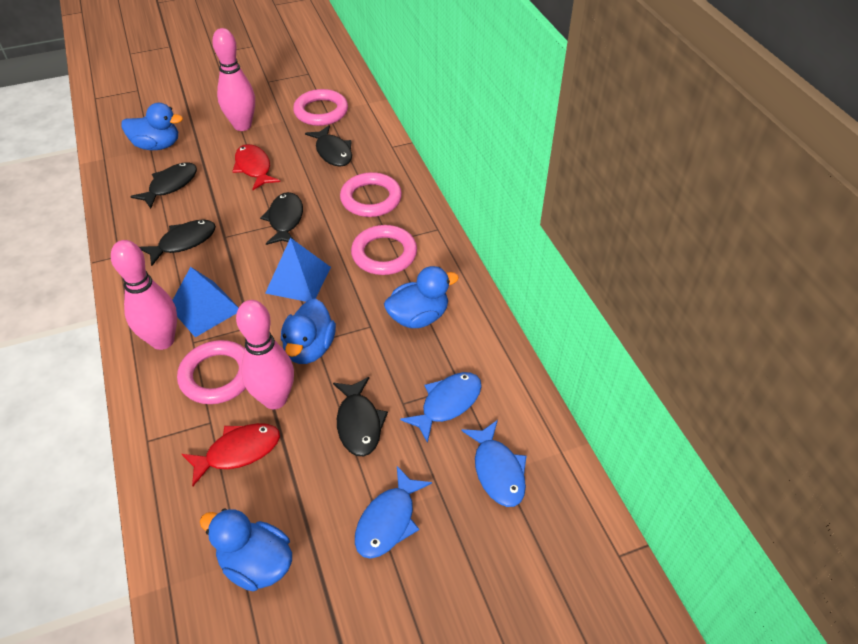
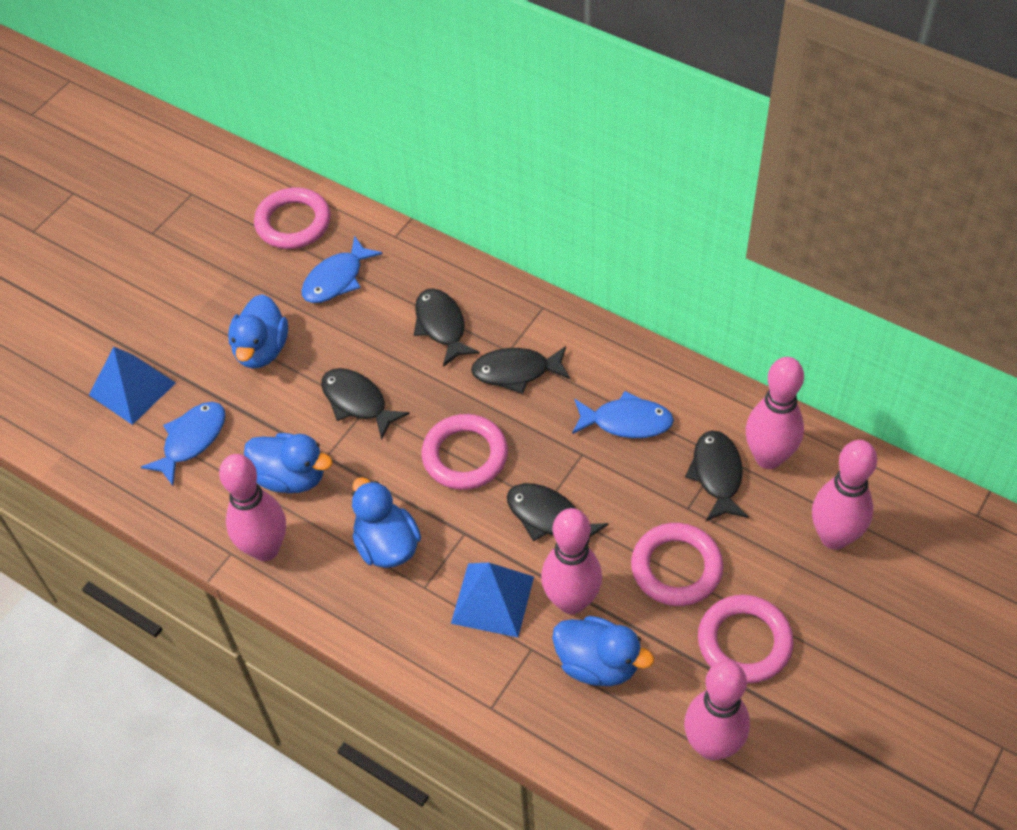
pink bowling pin: [111,240,177,350] [212,28,255,131] [236,300,294,409] = 3 -> [219,454,286,561] [541,508,602,615] [684,660,750,760] [746,357,804,469] [812,440,877,550] = 5
red fish: [182,423,280,486] [232,144,280,190] = 2 -> none = 0

